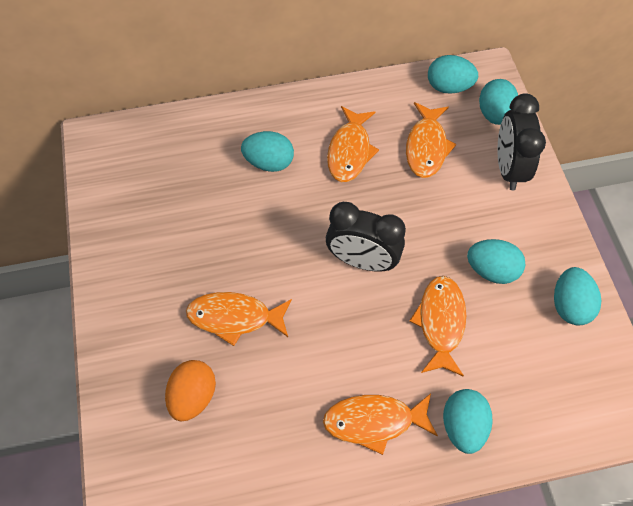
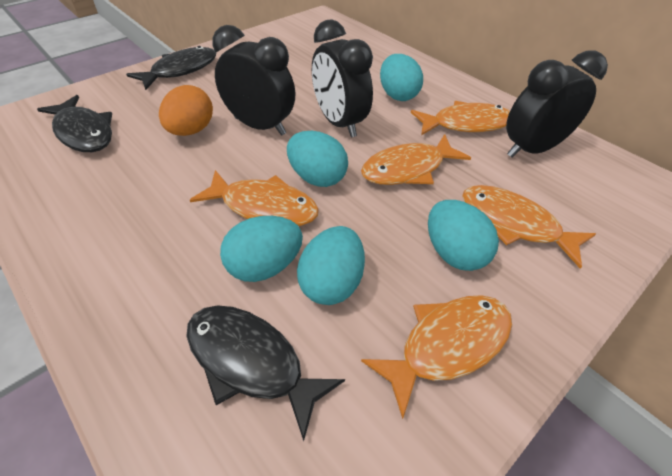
black clock: [326,202,406,272] [497,94,546,190] = 2 -> [212,25,295,136] [312,20,373,137] [506,50,608,157] = 3
black fish: none = 0 -> [37,95,112,152] [126,46,216,90] [186,305,345,441] = 3
turquoise egg: [241,131,294,172] [428,55,478,94] [443,389,493,454] [467,239,525,284] [479,79,518,125] [554,267,601,325] = 6 -> [220,216,303,282] [287,131,348,187] [297,226,365,305] [380,54,423,101] [428,200,499,271] = 5

